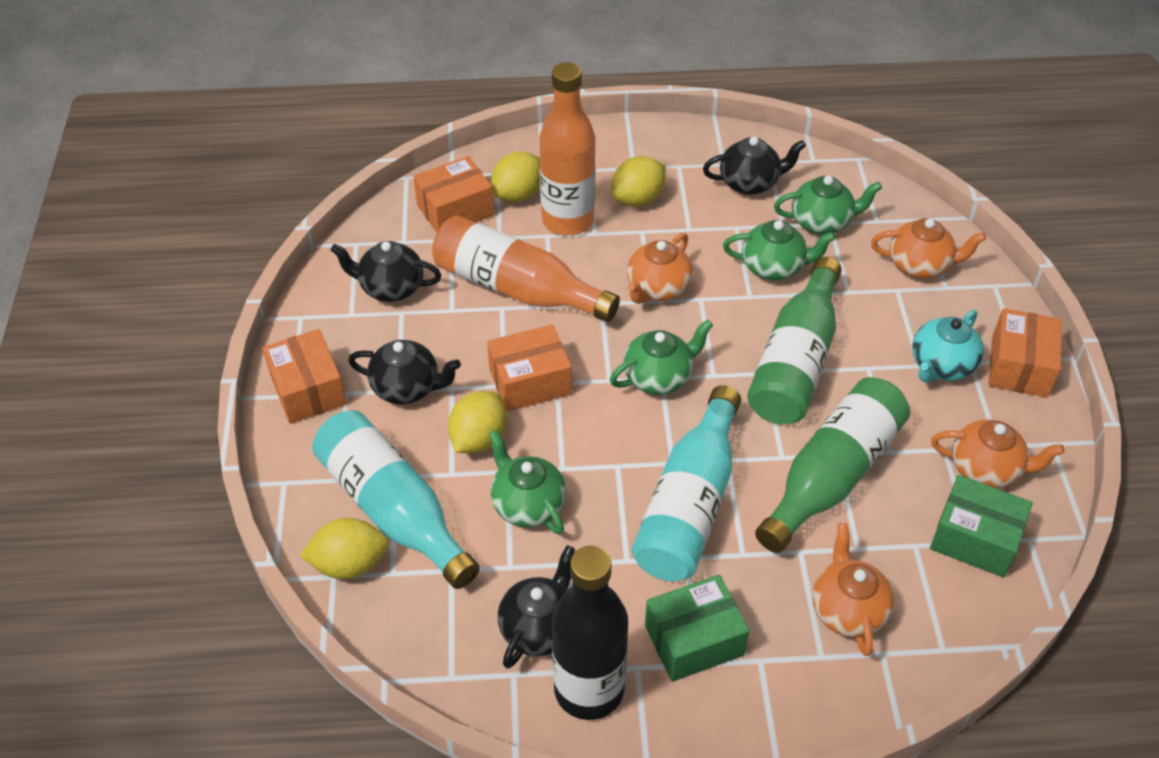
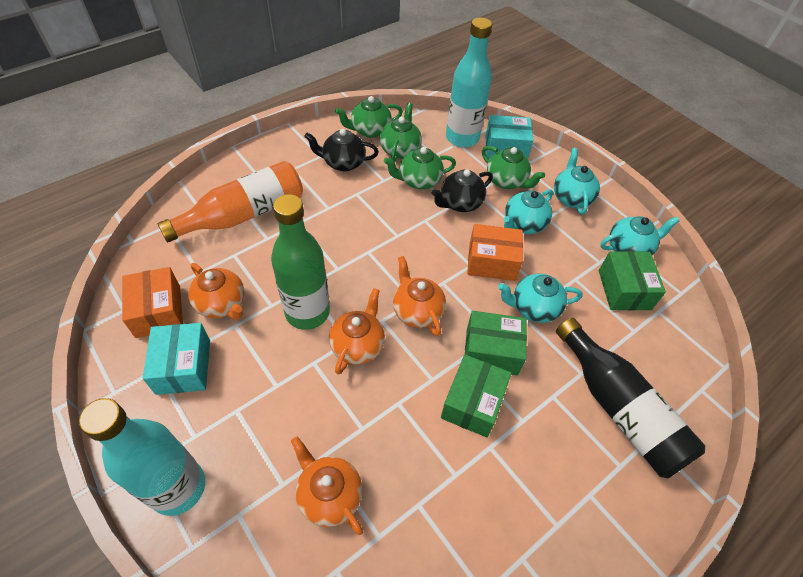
black teapot: [331,241,441,302] [348,340,461,404] [498,545,575,669] [703,137,806,195] = 4 -> [304,129,379,171] [432,169,493,212] = 2
green bottle: [747,257,842,424] [755,377,910,553] = 2 -> [271,194,330,330] = 1
green box: [645,575,750,682] [930,475,1033,577] = 2 -> [441,354,511,437] [465,311,527,376] [599,251,666,311] = 3
orange bottle: [432,215,620,322] [539,63,596,236] = 2 -> [157,161,303,242] = 1
orange box: [263,329,347,424] [413,156,494,233] [487,324,572,412] [988,308,1062,397] = 4 -> [122,267,183,338] [467,224,523,281] = 2
turquoise box: none = 0 -> [143,323,210,395] [485,115,534,159] = 2
turquoise teapot: [912,309,984,383] = 1 -> [498,274,583,323] [504,189,553,234] [554,148,600,215] [600,216,680,255] = 4
yellow lemon: [300,518,389,579] [448,391,507,453] [491,151,540,202] [611,156,666,206] = 4 -> none = 0

